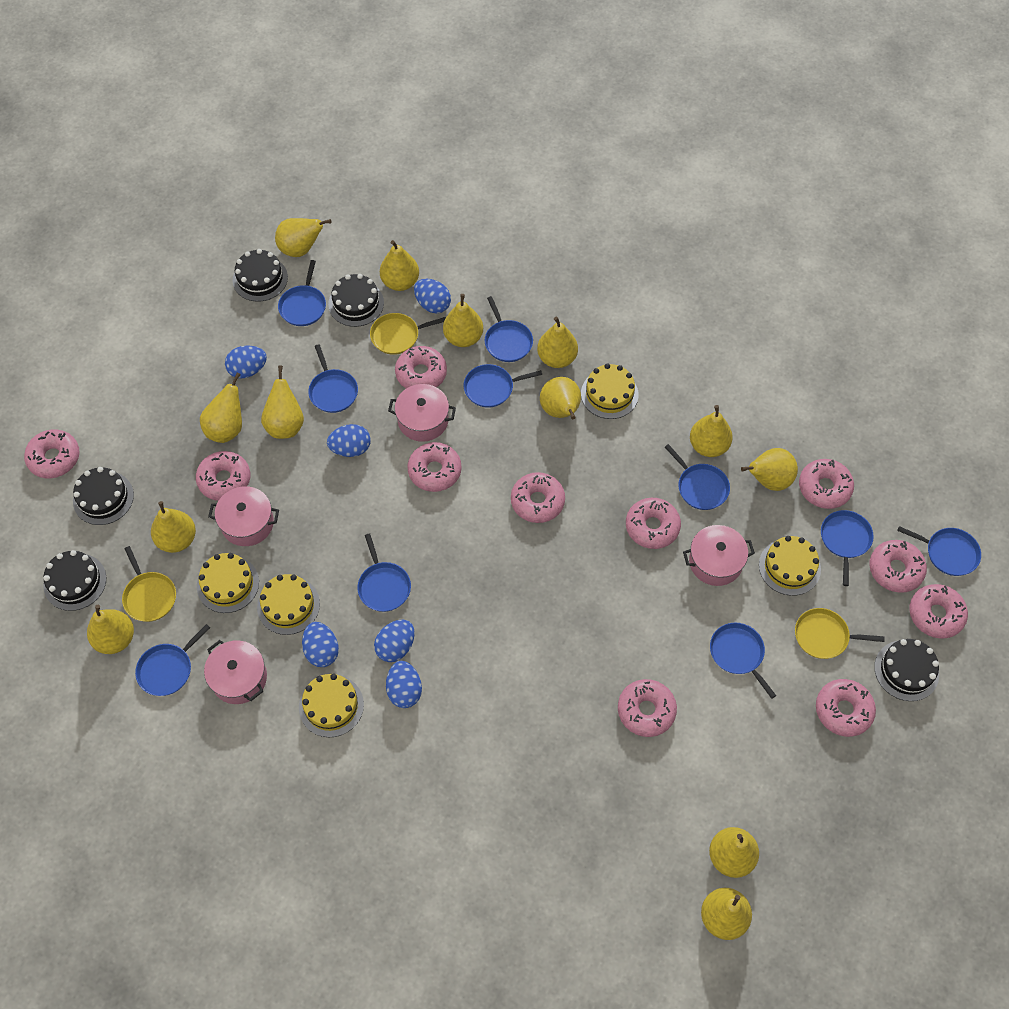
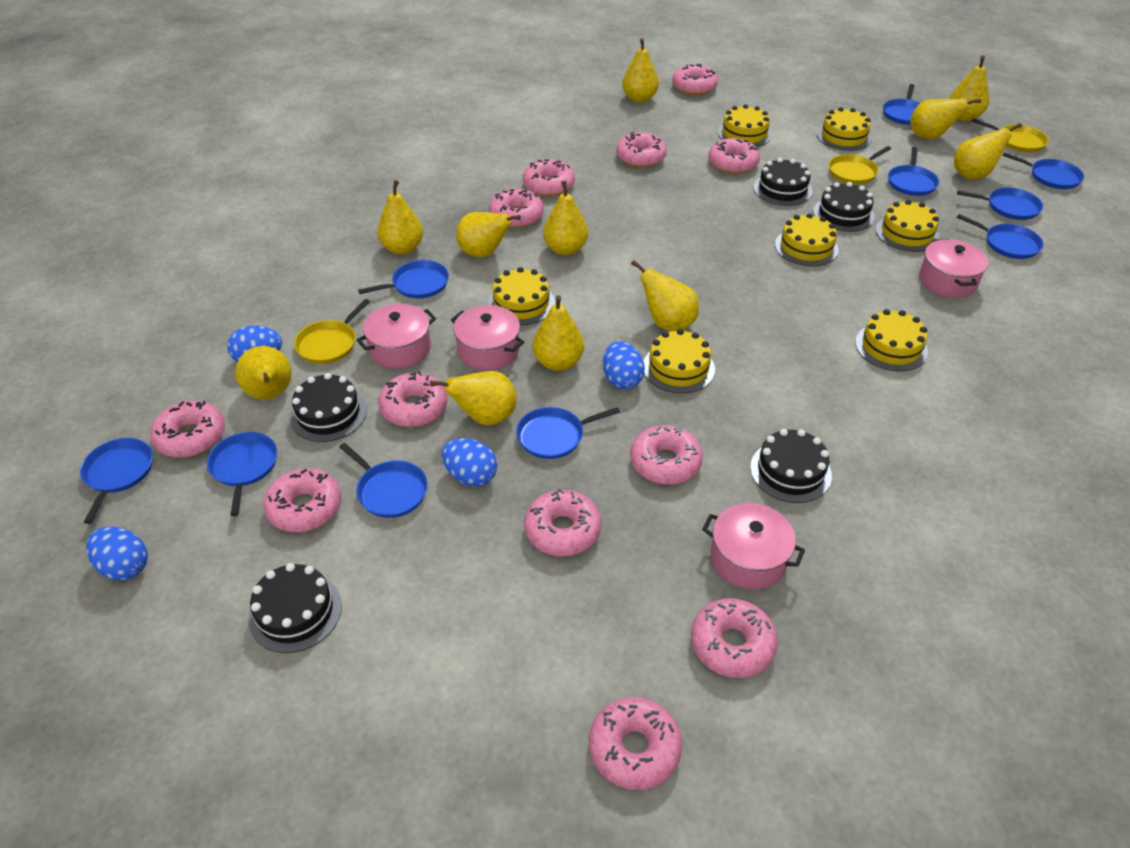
blue egg: [225,346,267,379] [302,622,339,667] [327,424,371,457] [374,620,415,662] [386,661,422,708] [414,279,451,314] = 6 -> [86,527,148,581] [227,326,282,362] [442,438,497,486] [603,341,645,389] = 4
pink donut: [24,429,80,478] [196,451,250,501] [395,346,447,388] [407,442,461,492] [511,472,565,523] [618,679,677,737] [626,498,681,549] [799,459,854,509] [816,679,876,737] [869,540,927,593] [909,584,968,639] = 11 -> [150,401,225,458] [263,468,341,532] [378,371,448,427] [489,189,544,228] [523,159,575,196] [524,489,601,556] [589,697,682,790] [616,132,667,167] [630,425,703,485] [672,64,718,95] [691,598,778,678] [709,138,760,174] = 12
yellow cake: [197,553,259,613] [257,574,320,635] [299,674,364,737] [581,363,639,419] [759,536,821,596] = 5 -> [488,267,555,325] [644,329,715,393] [718,104,772,147] [775,213,839,266] [817,107,872,151] [855,309,928,371] [876,200,939,252] = 7
yellow pear: [87,605,134,654] [151,501,196,553] [200,372,242,443] [261,366,304,439] [275,218,332,257] [380,240,419,291] [443,294,483,347] [537,316,578,368] [540,377,581,419] [690,405,733,457] [701,888,752,940] [709,827,759,878] [741,448,798,491] = 13 -> [235,346,291,399] [377,180,423,255] [430,371,517,426] [456,212,521,257] [532,295,584,371] [543,181,588,255] [622,38,659,103] [631,260,699,331] [910,98,981,139] [949,55,989,121] [954,123,1022,179] = 11

